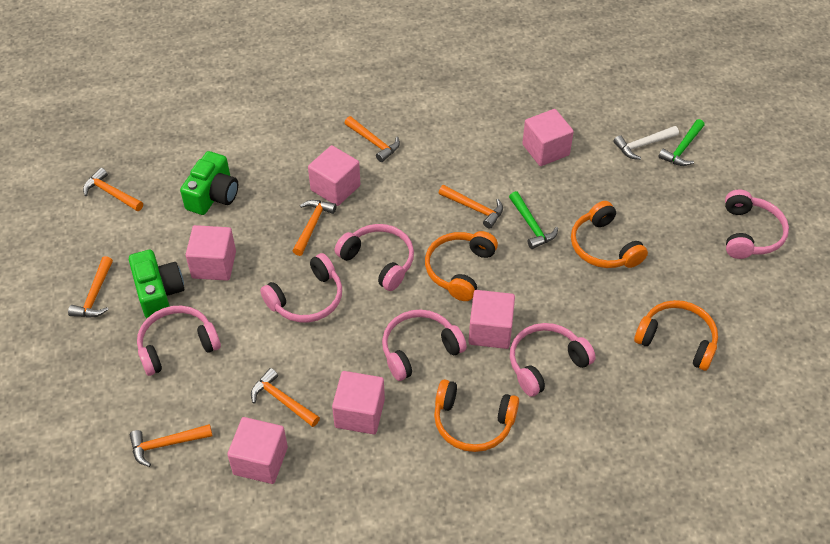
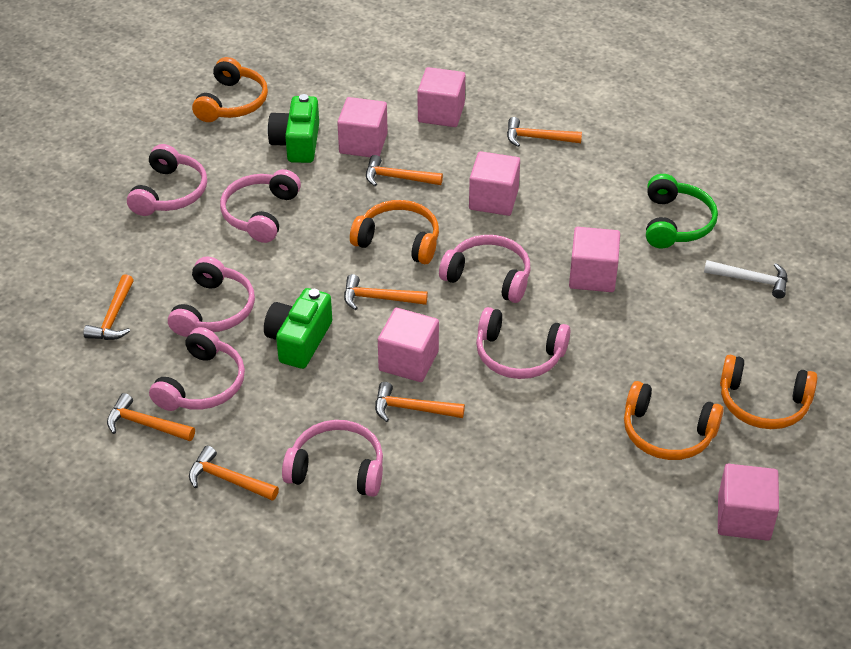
green hammer: [509,191,558,249] [658,119,705,166] = 2 -> none = 0
green headphones: none = 0 -> [646,174,718,248] = 1
pink headphones: [137,306,221,376] [260,253,342,322] [335,224,414,291] [382,309,467,381] [510,323,596,397] [725,189,789,259] = 6 -> [127,144,207,216] [149,327,245,411] [168,256,255,337] [220,169,301,243] [282,420,383,497] [439,235,530,303] [476,307,570,379] = 7

